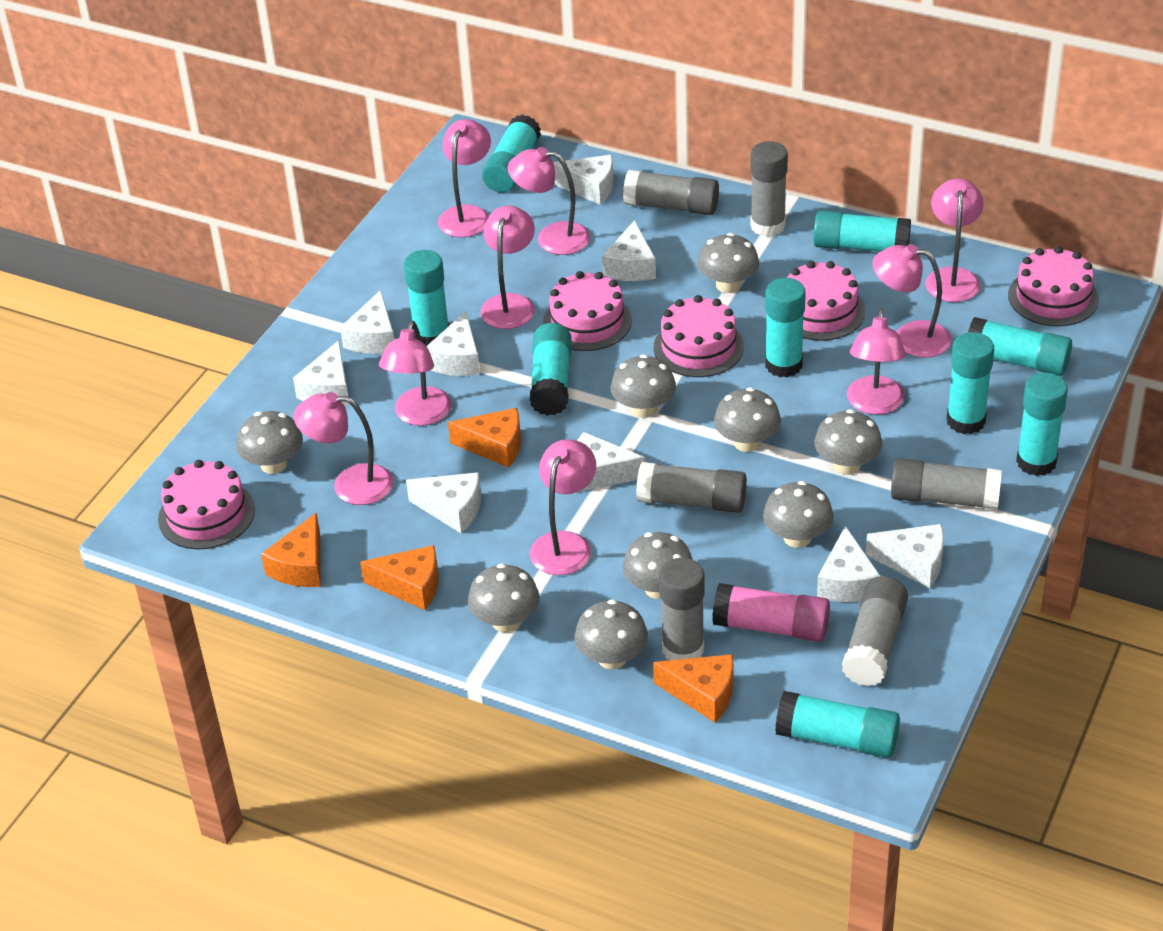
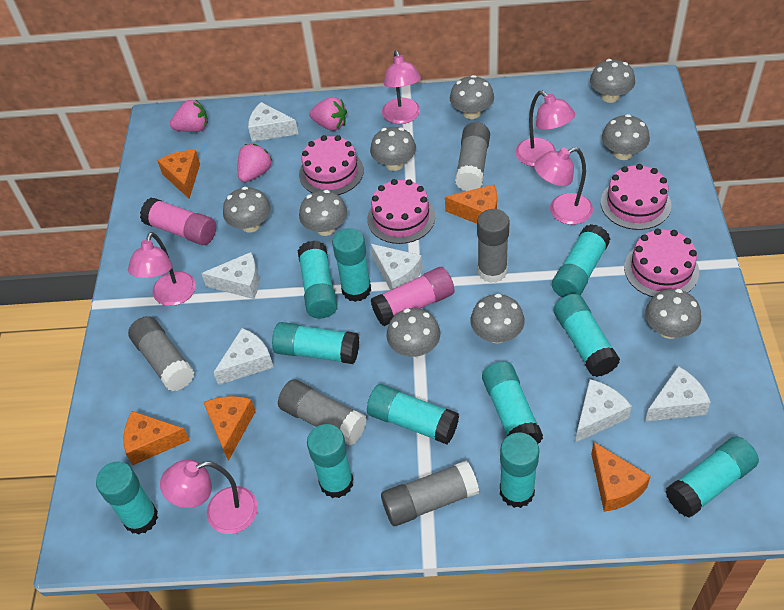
grey glue stick: [623,170,719,215] [636,462,747,513] [659,558,705,660] [750,141,788,237] [842,576,908,686] [891,458,1002,510] = 6 -> [128,316,194,391] [278,379,367,446] [381,460,479,526] [455,122,490,191] [477,209,510,283] = 5
orange cheese: [261,513,321,587] [360,545,439,610] [448,408,521,468] [653,654,733,723] = 4 -> [123,411,190,465] [157,150,200,199] [203,396,256,461] [445,184,497,224] [591,442,651,512] = 5
pink cake: [158,460,255,549] [543,271,632,351] [654,295,744,377] [787,261,865,341] [1008,246,1099,326] = 5 -> [299,135,364,195] [367,179,435,244] [601,164,671,230] [624,228,699,297] = 4
pink glue stick: [712,583,830,642] = 1 -> [140,198,216,245] [371,267,455,326] = 2
pink lamp: [294,392,393,505] [379,321,452,426] [438,119,491,237] [480,206,535,329] [508,147,590,255] [530,439,596,575] [847,309,906,415] [872,244,951,358] [925,178,984,302] = 9 -> [128,232,196,306] [160,460,258,534] [382,50,421,124] [515,91,575,167] [534,147,593,225] = 5
pink strawberry: none = 0 -> [170,99,208,132] [238,144,272,182] [309,97,347,131] = 3
turquoise glue stick: [404,250,449,346] [482,115,541,193] [530,323,571,416] [765,278,806,378] [775,691,900,758] [813,210,911,252] [946,332,994,434] [968,317,1072,376] [1016,373,1068,476] = 9 -> [96,462,158,535] [272,322,359,364] [298,241,337,319] [307,424,354,498] [332,228,371,302] [367,384,459,444] [482,361,543,443] [500,433,539,508] [552,224,611,298] [554,294,620,377] [666,436,759,518] = 11
white cheese: [293,340,350,406] [340,290,394,354] [406,472,481,533] [427,311,480,376] [553,155,614,205] [576,432,645,493] [602,220,656,281] [817,526,880,602] [866,524,944,588] = 9 -> [201,252,259,299] [213,328,274,385] [248,102,298,142] [371,244,423,290] [575,379,632,443] [645,366,711,422] = 6

